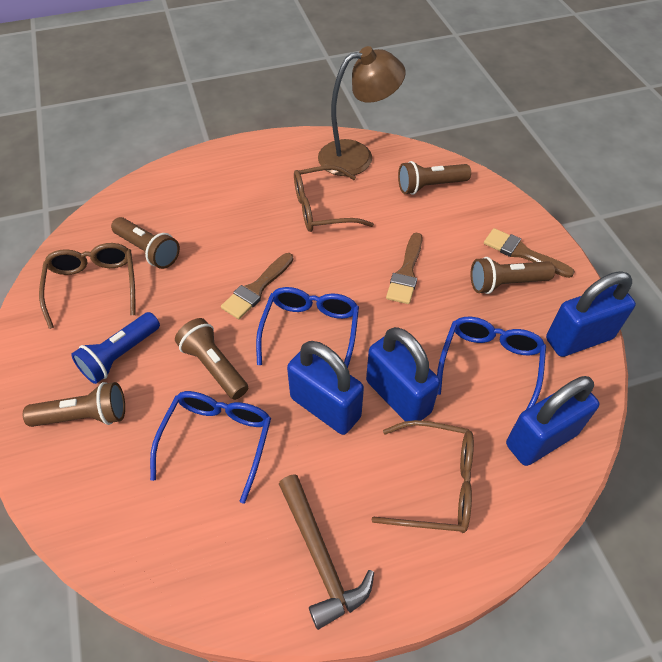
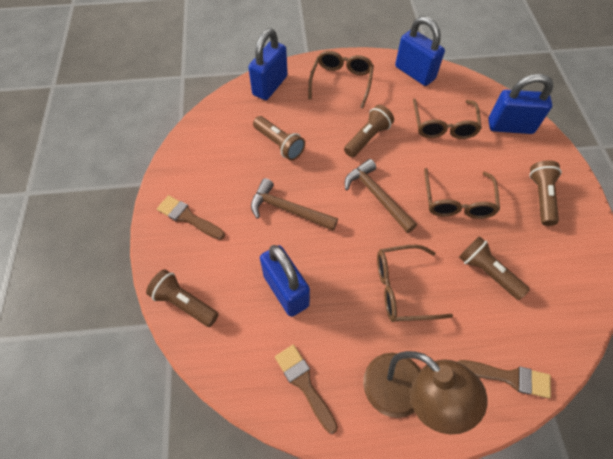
blue flashlight: [71,312,160,384] = 1 -> none = 0
blue glasses: [150,391,271,504] [256,287,359,368] [437,317,546,409] = 3 -> none = 0
brown glasses: [39,243,135,329] [294,165,374,232] [372,420,474,533] = 3 -> [308,51,374,108] [377,245,453,322] [413,98,482,139] [424,168,500,219] = 4
brown hammer: [279,474,374,630] = 1 -> [251,178,338,231] [345,159,417,233] = 2

